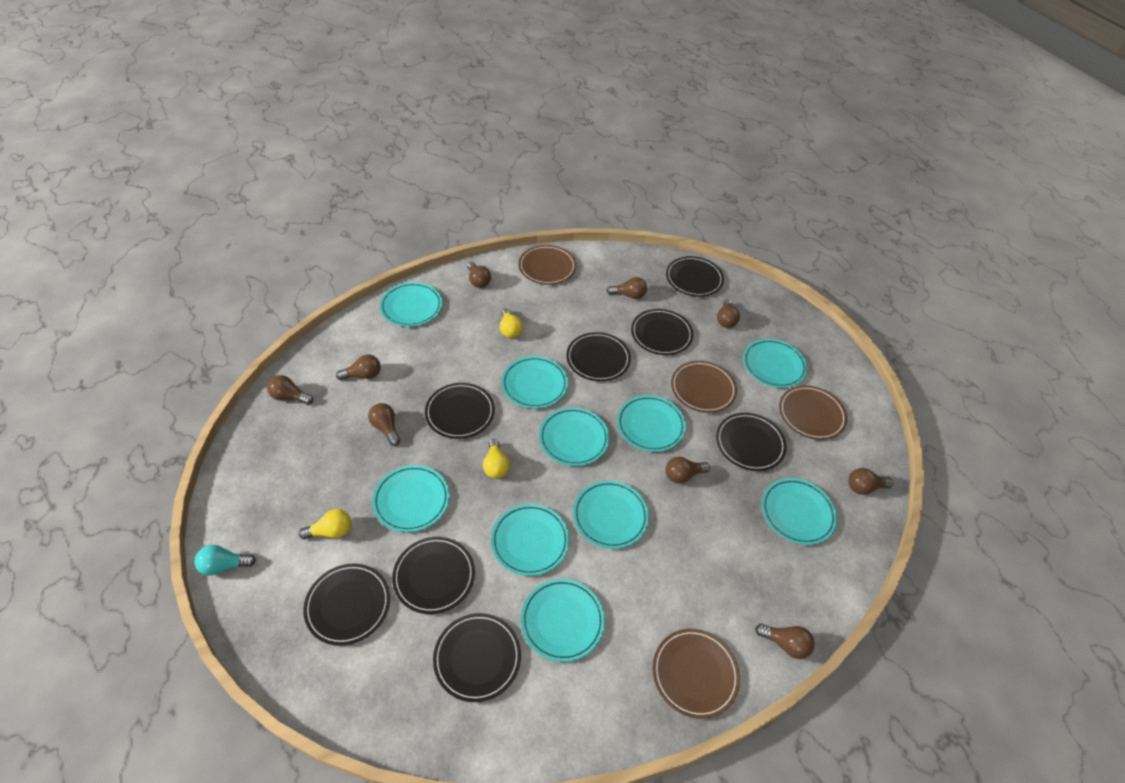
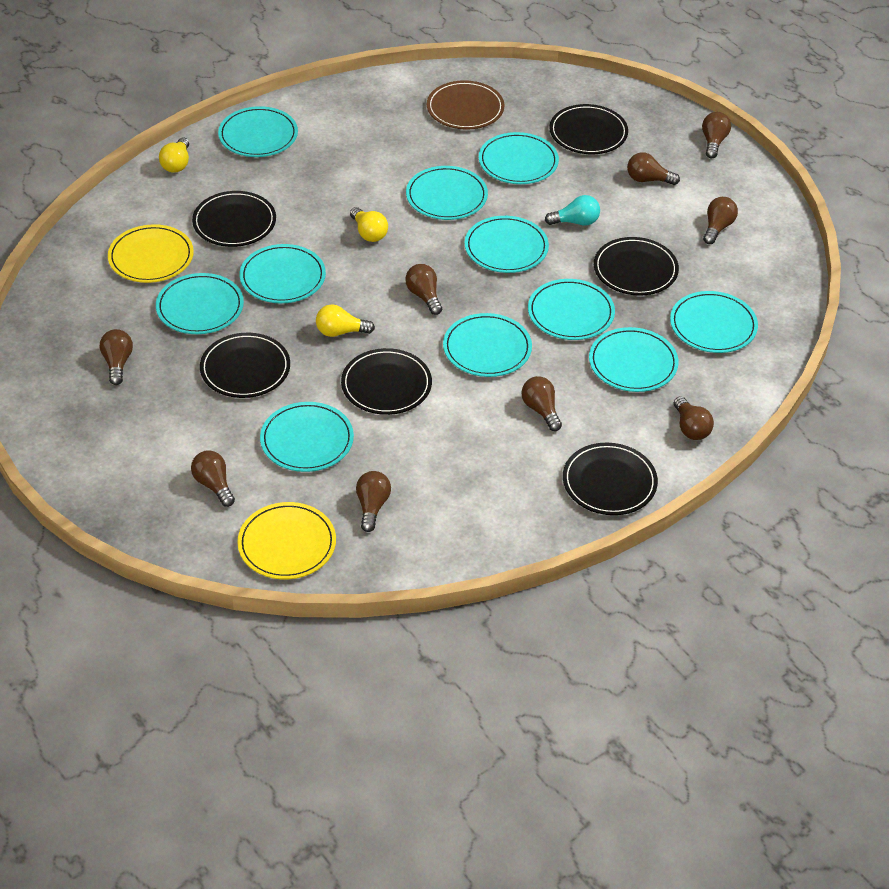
black plate: [303,563,390,646] [392,537,475,614] [425,383,495,439] [433,613,521,702] [566,332,631,382] [631,309,693,355] [666,256,724,297] [716,413,787,471] = 8 -> [192,191,276,247] [200,333,290,398] [341,348,432,415] [549,104,628,154] [563,443,658,515] [594,237,679,296] = 6
brown plate: [518,245,576,285] [652,629,740,719] [671,361,737,413] [779,385,847,440] = 4 -> [427,80,505,130] = 1
turquoise plate: [372,465,449,532] [380,282,442,327] [491,504,569,576] [501,356,568,409] [521,579,605,662] [539,407,609,466] [573,480,649,549] [617,395,686,452] [743,339,808,388] [761,478,837,545] = 10 -> [156,273,244,334] [218,106,298,157] [240,244,326,303] [260,402,354,472] [406,166,488,220] [443,313,532,377] [464,216,549,273] [479,132,559,184] [528,279,615,340] [589,327,679,392] [670,291,758,353] = 11
yellow plate: none = 0 -> [108,224,194,283] [237,502,336,579] = 2

